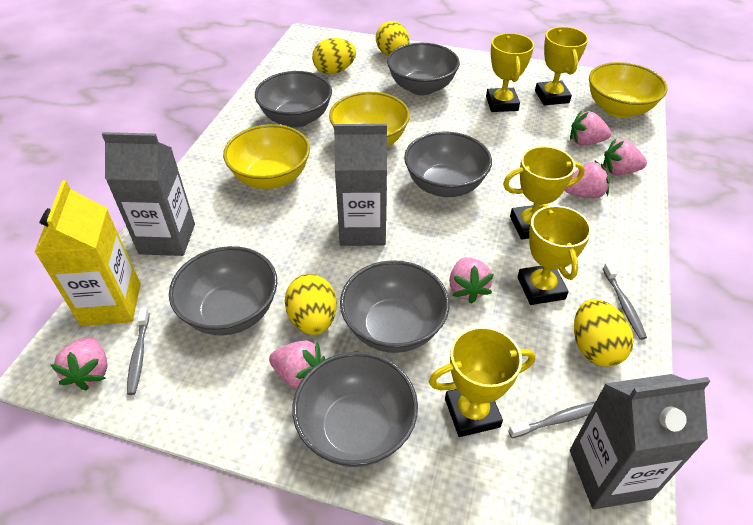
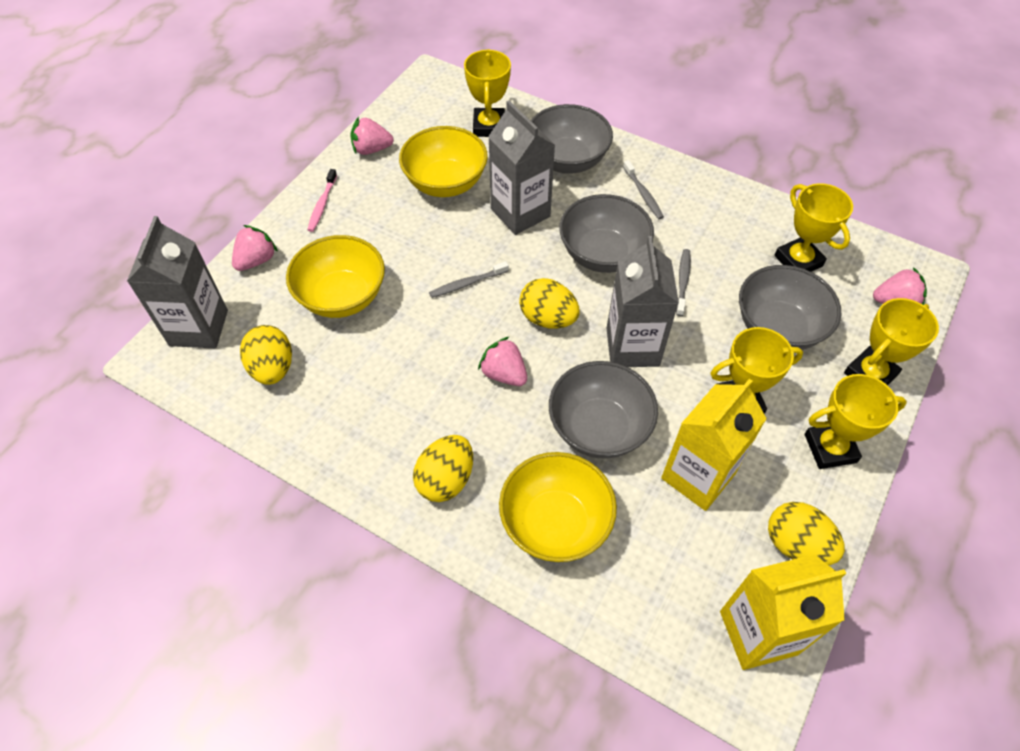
grey bowl: [169,246,277,336] [255,71,332,128] [293,352,418,467] [340,260,450,353] [387,43,460,95] [404,132,492,197] = 6 -> [531,104,613,174] [549,361,658,459] [559,194,654,273] [739,265,841,350] = 4
pink strawberry: [51,337,108,391] [269,340,325,389] [449,257,494,304] [565,161,609,198] [570,110,611,145] [603,139,647,175] = 6 -> [232,225,278,271] [350,117,394,155] [478,336,527,386] [873,267,927,305] = 4
pink toothbrush: none = 0 -> [307,169,337,232] = 1
yellow carton: [34,180,141,326] = 1 -> [661,379,767,511] [720,554,846,670] = 2

